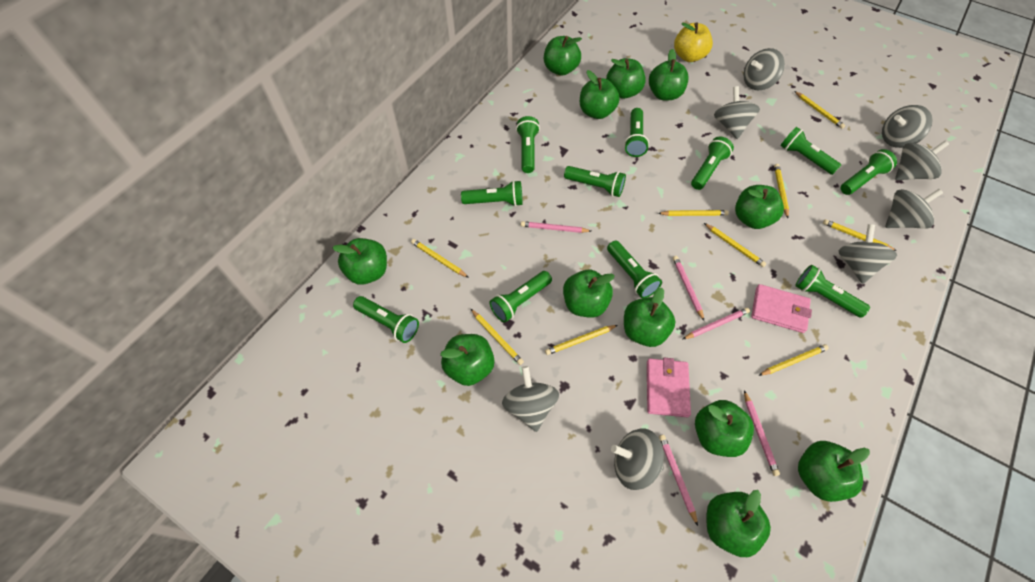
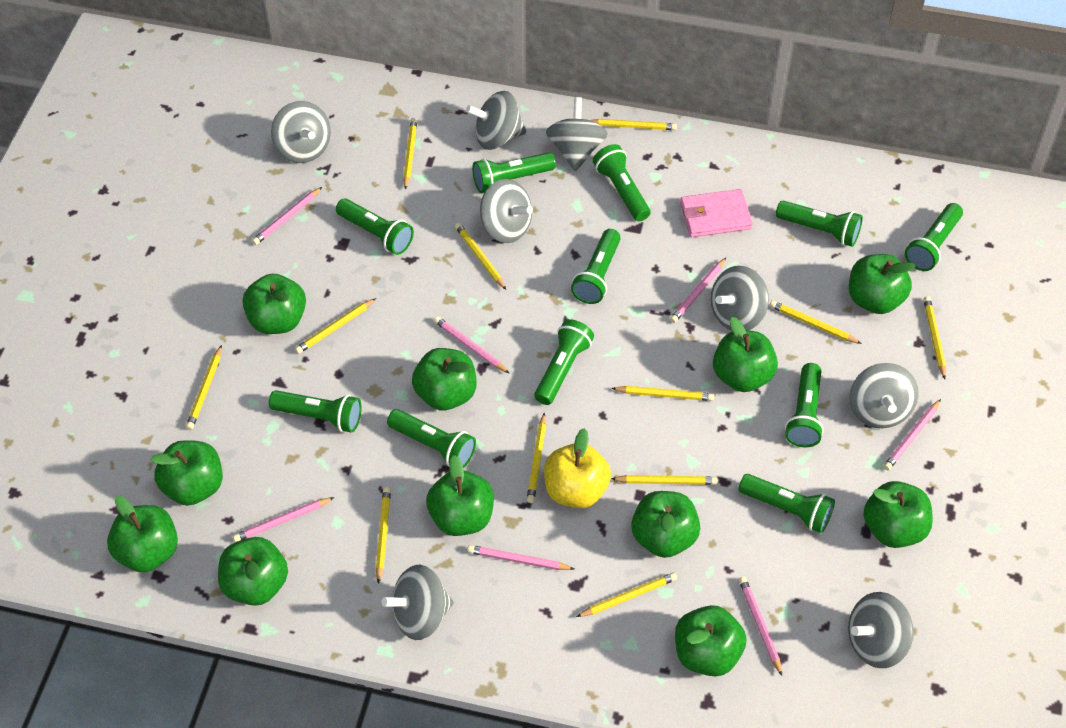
green apple: [332,238,387,285] [440,334,495,386] [544,36,582,76] [563,270,615,318] [580,70,620,119] [606,58,646,99] [624,288,676,347] [649,49,689,101] [695,400,754,457] [707,490,771,557] [735,185,784,229] [798,441,870,502] = 12 -> [107,496,178,572] [150,440,223,506] [218,537,288,606] [242,274,306,334] [412,348,477,410] [426,455,494,536] [631,491,700,558] [675,605,747,676] [713,317,778,392] [849,254,916,314] [863,481,933,548] = 11
pink pencil: [521,221,591,233] [659,435,698,526] [673,256,704,321] [683,308,750,339] [744,390,780,476] = 5 -> [233,497,334,542] [252,187,322,245] [434,316,509,373] [467,545,574,570] [670,258,726,323] [739,577,782,676] [883,399,941,471] = 7
pink wallet: [647,358,691,417] [751,284,812,333] = 2 -> [680,189,753,237] = 1
yellow pencil: [411,239,469,278] [471,309,524,365] [545,325,618,355] [658,210,729,216] [704,223,766,267] [758,344,829,376] [774,164,789,218] [795,91,845,129] [823,219,897,251] = 9 -> [186,345,222,430] [295,298,376,354] [376,487,391,584] [403,118,417,190] [455,222,506,290] [527,412,546,503] [576,572,677,617] [590,119,677,130] [611,386,714,401] [611,475,718,485] [770,300,862,344] [923,296,946,379] = 12

